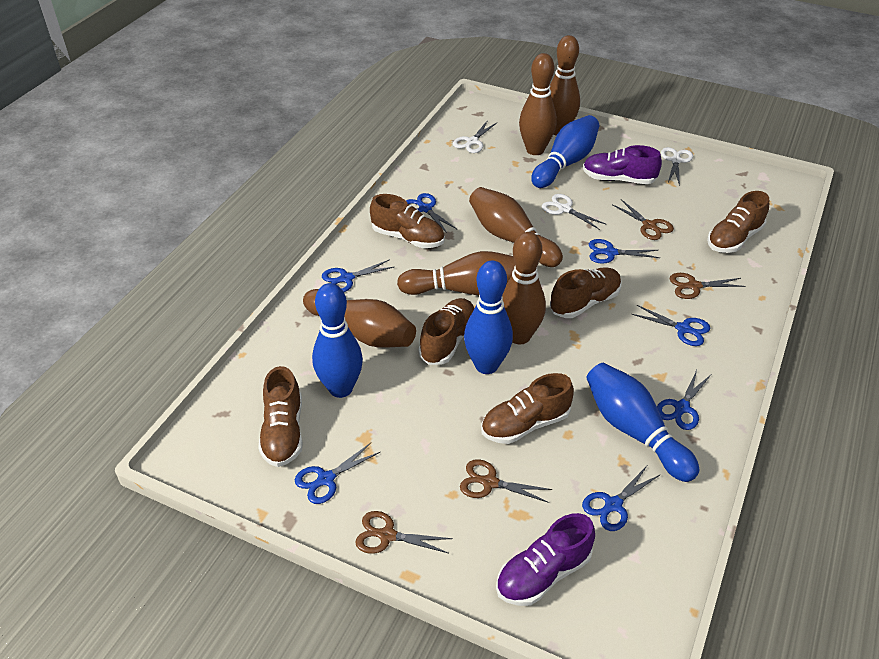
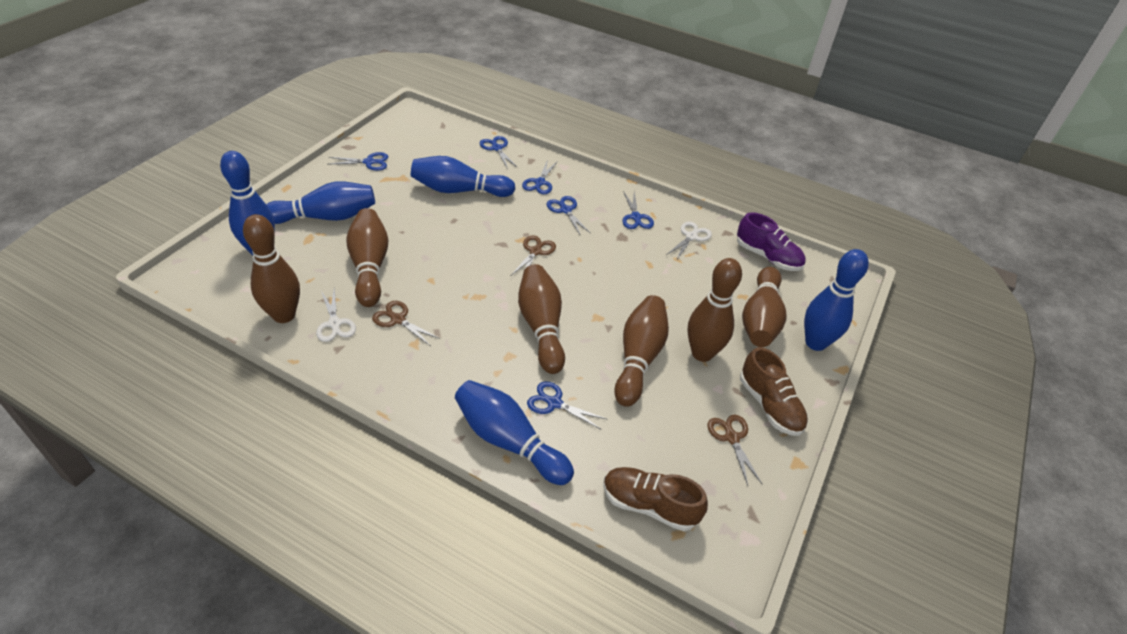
blue bowling pin: [312,283,363,398] [464,261,513,374] [531,115,599,188] [586,363,699,482] = 4 -> [220,151,275,255] [266,181,375,224] [411,156,515,197] [455,380,574,485] [804,249,869,351] = 5
blue scissors: [295,443,380,504] [322,259,394,292] [406,193,457,233] [582,466,661,531] [589,239,660,264] [631,305,710,346] [657,370,711,430] = 7 -> [327,152,388,171] [480,136,518,169] [522,159,558,194] [527,381,606,429] [547,196,590,236] [622,191,654,229] = 6
brown scissors: [355,511,453,554] [460,459,552,503] [612,199,674,240] [669,273,746,299] = 4 -> [372,301,440,345] [511,235,556,275] [708,415,762,485] = 3
brown shoe: [258,366,303,467] [370,194,445,248] [419,298,474,365] [481,373,574,444] [550,267,622,318] [707,191,769,253] = 6 -> [603,467,708,531] [740,347,808,436] = 2
purple shoe: [496,513,595,606] [583,145,662,184] = 2 -> [737,212,806,271] = 1
white scissors: [453,120,497,153] [542,194,607,230] [661,147,693,186] = 3 -> [316,288,356,342] [666,221,712,261] = 2

